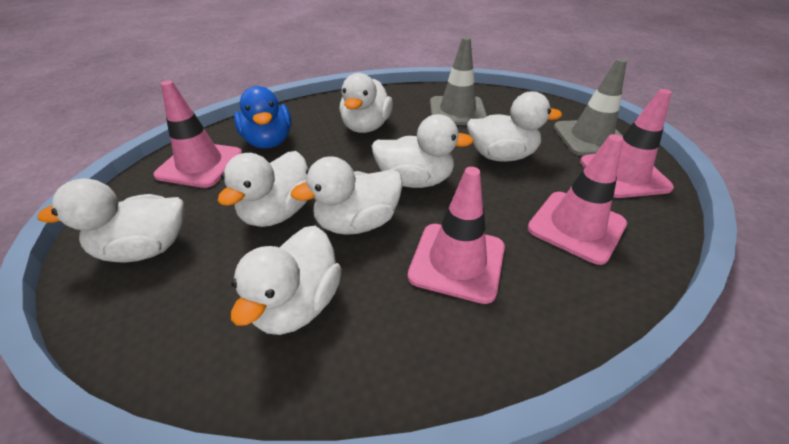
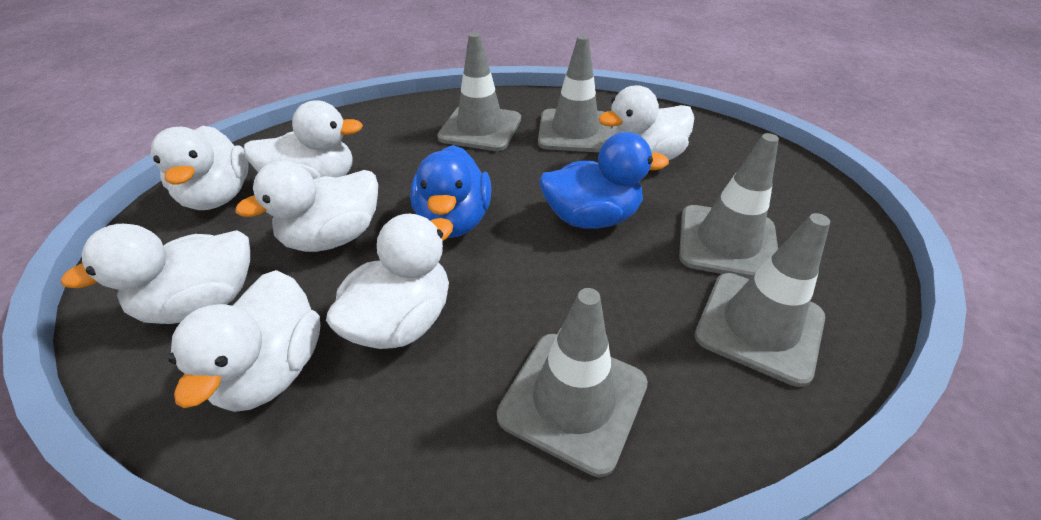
blue duck: [234,86,291,149] = 1 -> [410,145,491,238] [539,132,669,228] = 2
grey traffic cone: [430,37,487,125] [554,58,627,156] = 2 -> [437,33,521,151] [497,288,648,477] [538,35,611,152] [679,133,779,279] [695,213,830,387] = 5
pink traffic cone: [153,80,242,188] [407,167,505,304] [527,134,627,265] [580,89,674,198] = 4 -> none = 0

